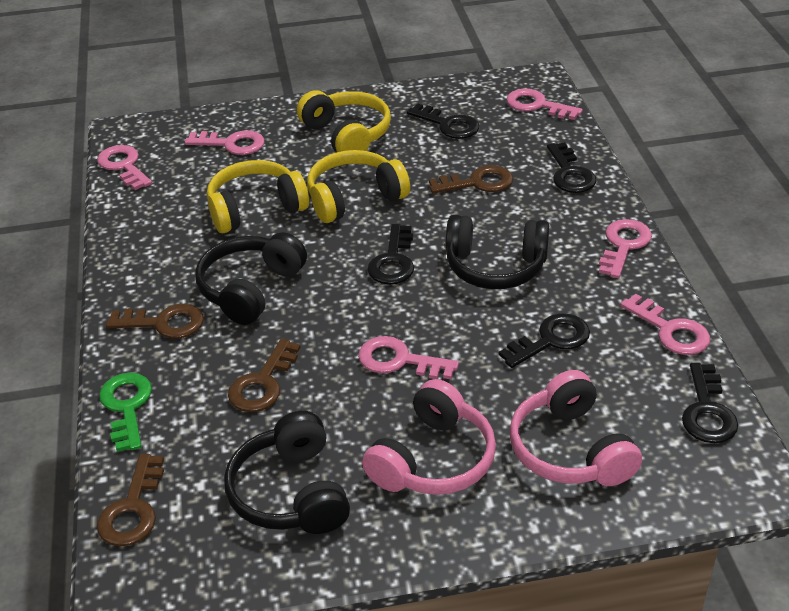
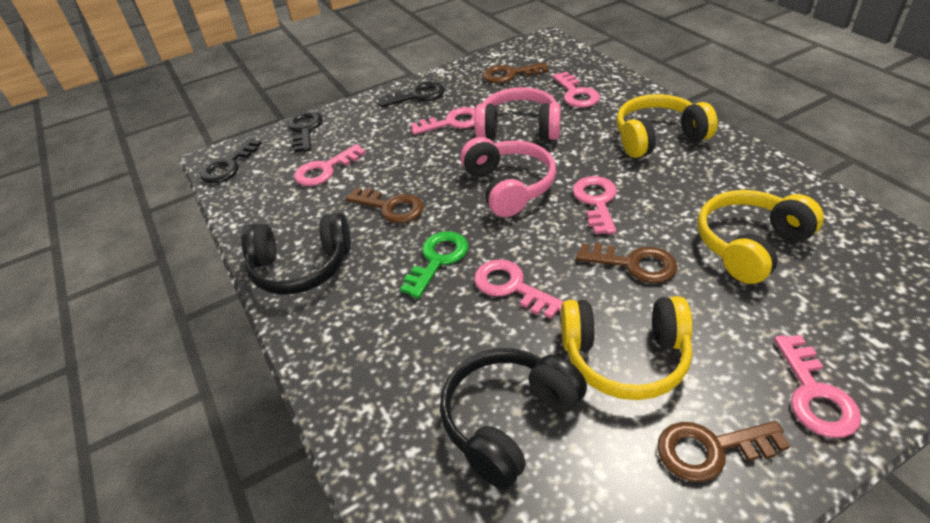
black headphones: [195,232,307,325] [224,411,350,534] [446,215,549,289] = 3 -> [241,213,351,295] [440,348,587,489] = 2
black key: [367,224,414,285] [407,104,479,139] [499,313,590,368] [547,142,596,193] [682,363,738,443] = 5 -> [200,138,262,183] [288,111,323,153] [378,82,445,107] = 3

